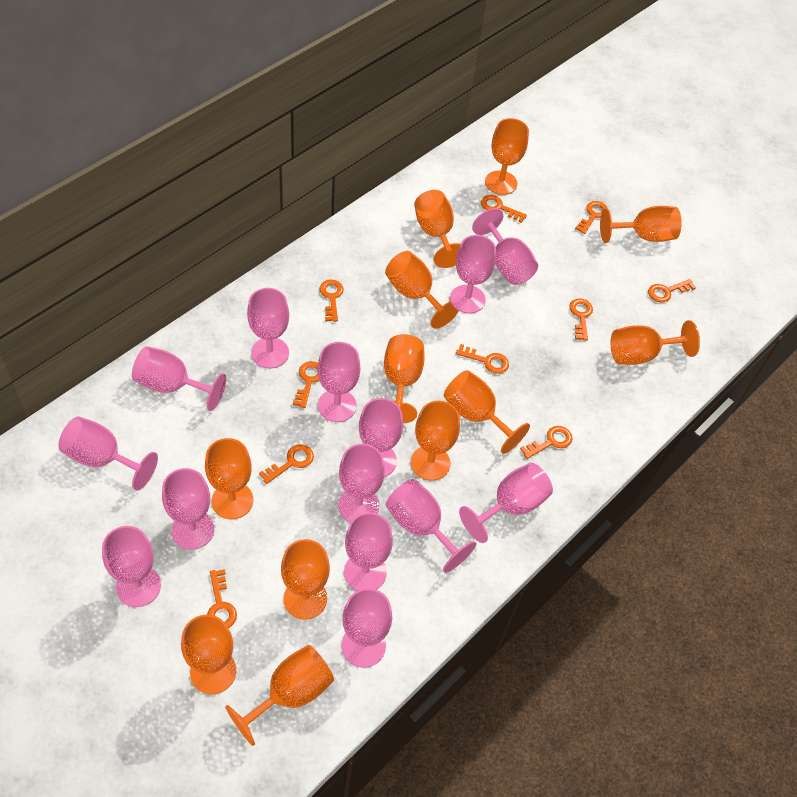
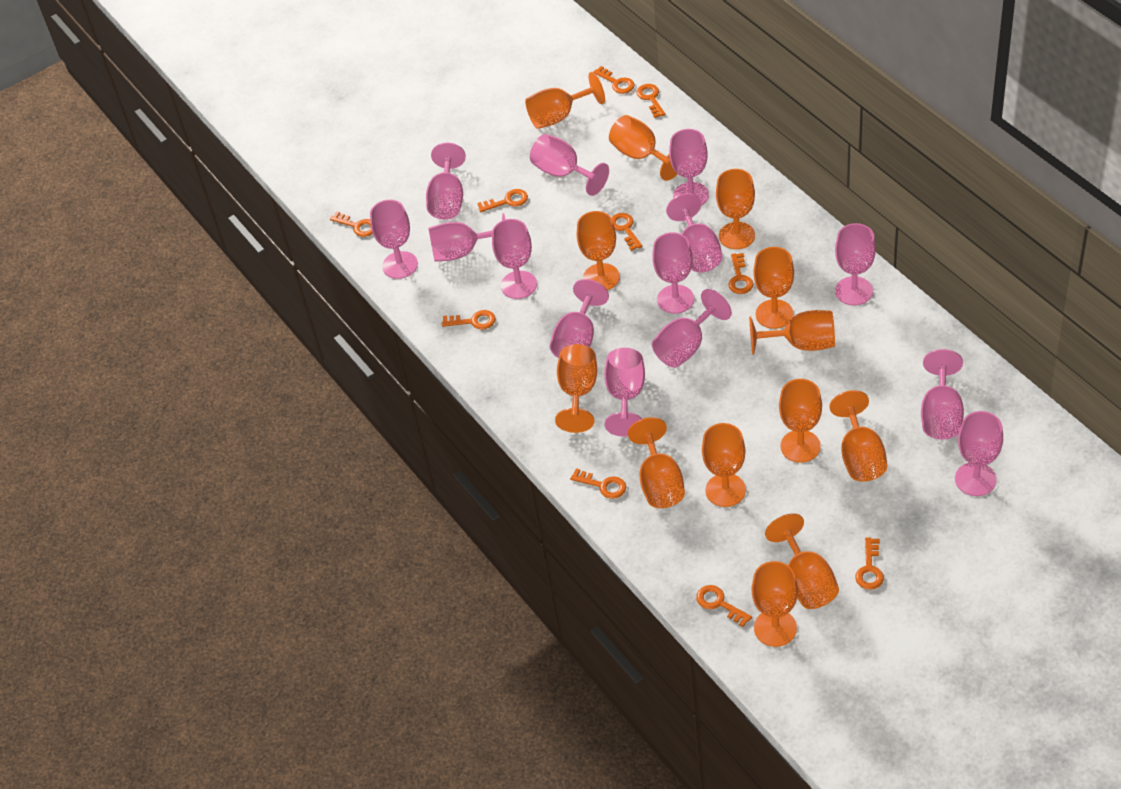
orange goblet: [181,614,236,695] [205,438,253,519] [225,645,334,746] [281,539,330,620] [384,334,425,424] [385,251,461,329] [411,401,460,481] [414,190,461,268] [444,370,530,454] [485,118,529,195] [600,206,682,243] [611,320,700,365] = 12 -> [525,72,605,129] [555,344,597,433] [577,211,620,290] [609,115,677,181] [628,417,685,508] [702,423,746,507] [716,169,755,249] [749,310,835,355] [752,561,798,647] [753,247,794,329] [765,513,839,609] [779,379,822,463] [830,390,887,482] = 13

